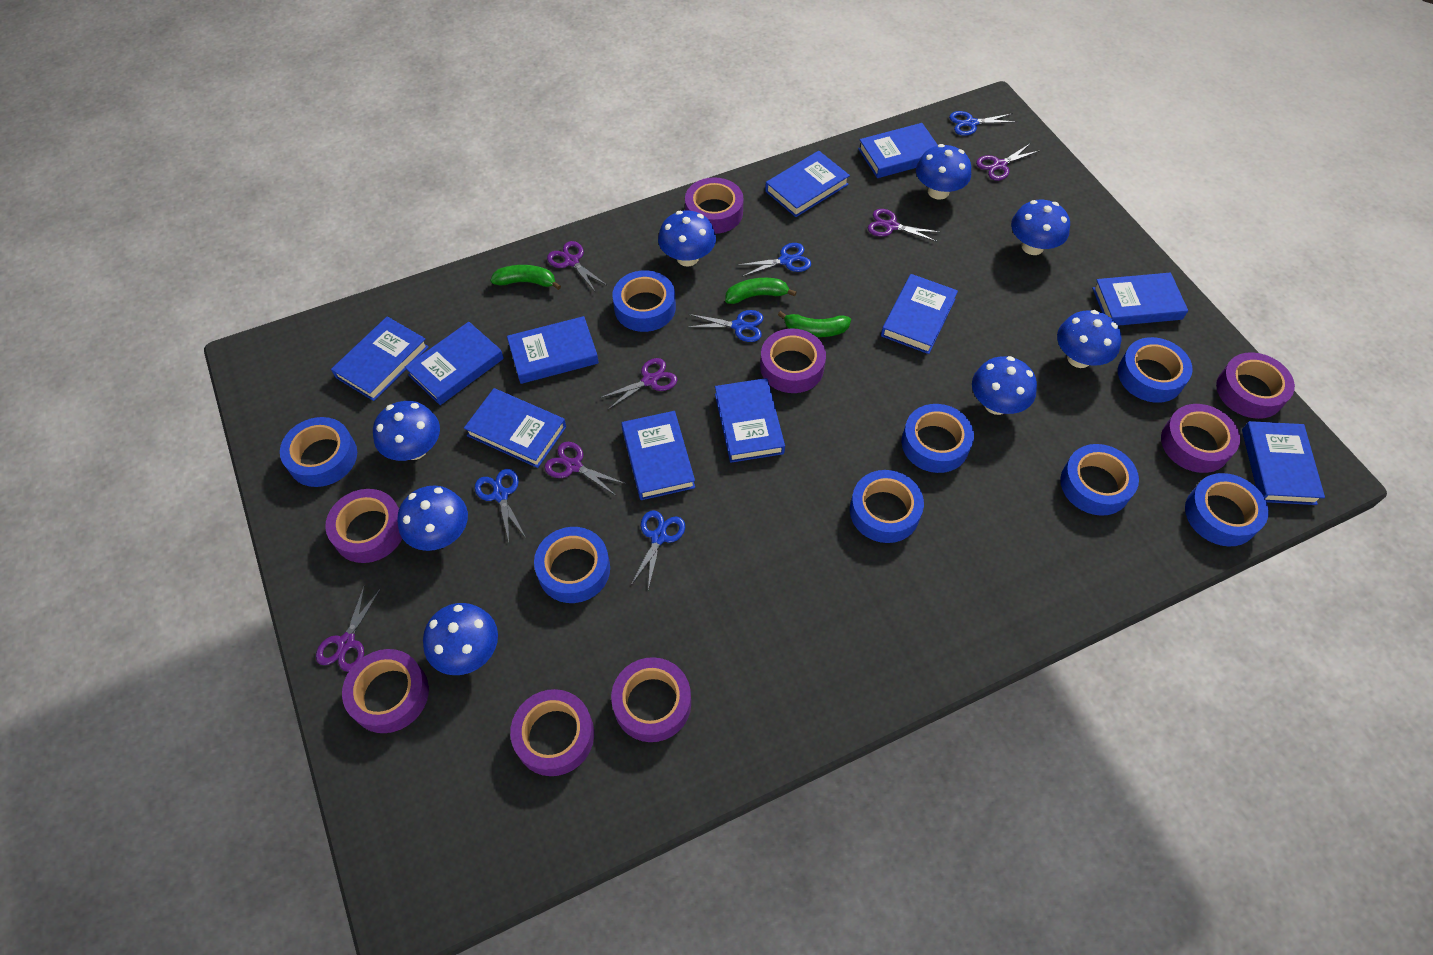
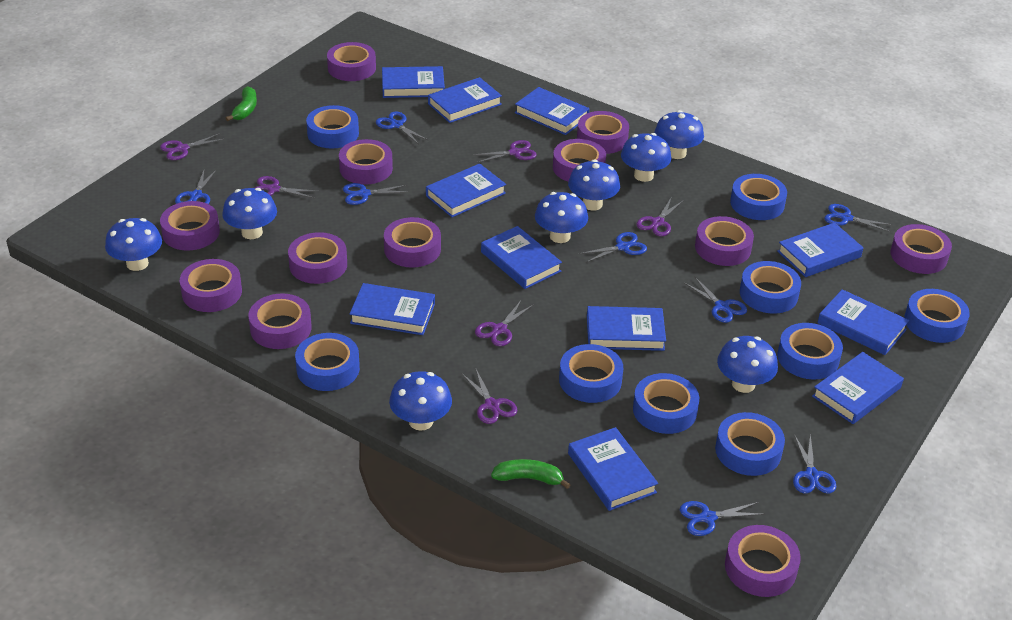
blue scissors: [475,469,526,542] [631,510,685,590] [688,310,763,342] [738,243,811,277] [949,111,1017,136] = 5 -> [175,168,217,204] [343,183,408,205] [376,111,429,144] [579,232,647,263] [680,501,765,536] [684,277,747,323] [793,434,836,493] [824,204,892,232] = 8
blue tape: [280,417,357,487] [534,527,610,603] [612,270,676,332] [850,470,924,543] [902,404,974,473] [1060,444,1139,516] [1118,337,1193,403] [1185,473,1269,547] = 8 -> [295,333,360,391] [306,105,359,148] [559,344,623,403] [633,373,699,434] [715,412,785,476] [730,174,787,220] [740,261,801,314] [777,323,843,380] [904,289,970,343] = 9
green banana: [490,265,561,290] [725,278,797,304] [778,311,851,337] = 3 -> [225,86,257,121] [491,459,570,489] = 2
purple tape: [325,489,402,563] [342,649,429,733] [510,689,594,776] [611,657,691,742] [685,177,744,234] [760,329,826,393] [1161,404,1240,473] [1216,352,1295,419] = 8 -> [160,201,220,251] [180,259,242,312] [249,293,312,349] [288,232,347,284] [327,42,376,81] [339,139,393,185] [384,217,441,268] [553,139,606,181] [577,111,629,154] [695,216,754,266] [725,525,801,597] [890,224,952,274] = 12

